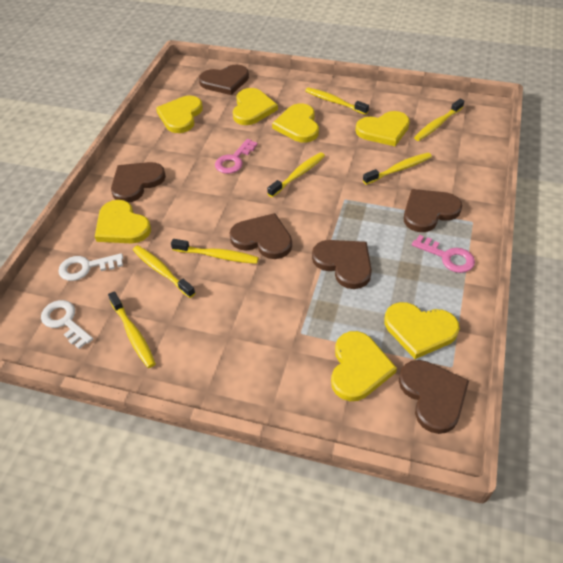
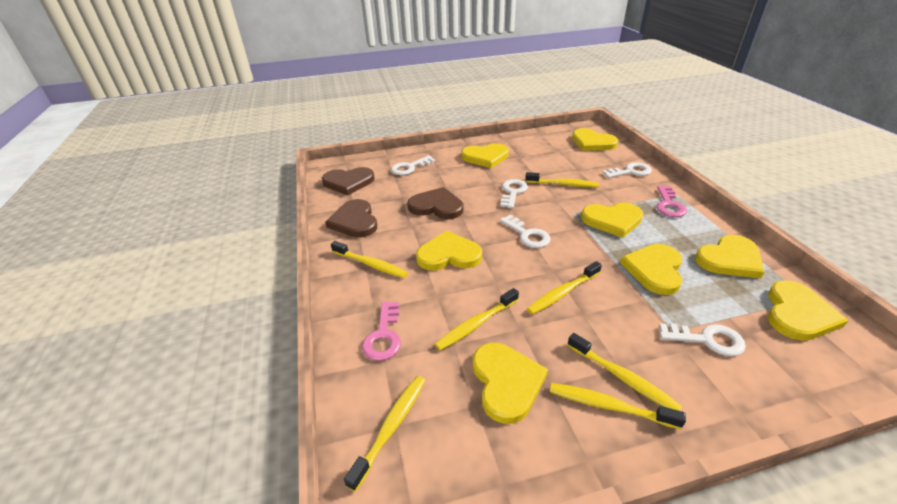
brown heart: [111,162,166,203] [199,65,249,95] [229,213,292,259] [312,240,372,289] [399,360,469,434] [404,189,462,232] = 6 -> [322,167,375,195] [325,199,377,238] [407,187,463,219] = 3
white key: [41,300,93,349] [59,253,123,281] = 2 -> [391,155,435,175] [500,179,528,209] [500,215,551,248] [602,162,652,178] [659,323,746,356] = 5
yellow heart: [95,200,151,243] [156,96,203,133] [233,88,278,125] [272,104,319,142] [331,331,397,401] [356,111,410,146] [384,302,460,359] = 7 -> [416,231,482,271] [461,143,509,168] [473,343,548,424] [572,128,618,151] [581,202,643,238] [620,244,683,295] [695,235,764,278] [768,280,848,341] = 8

